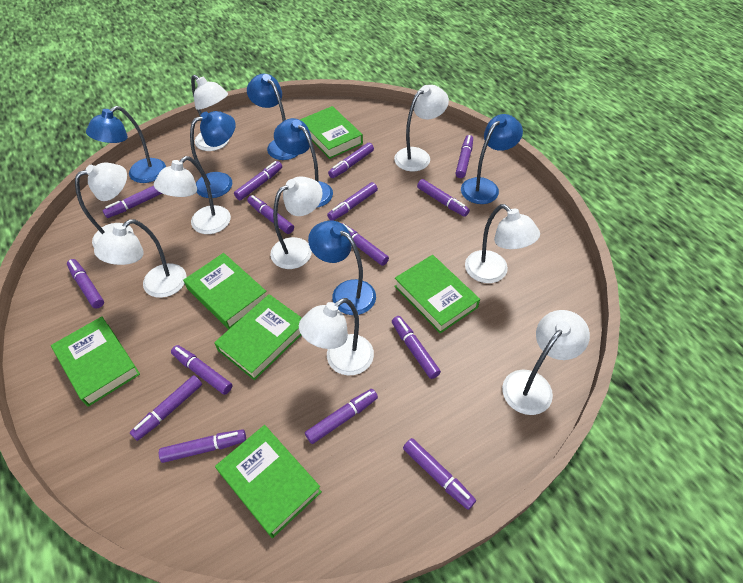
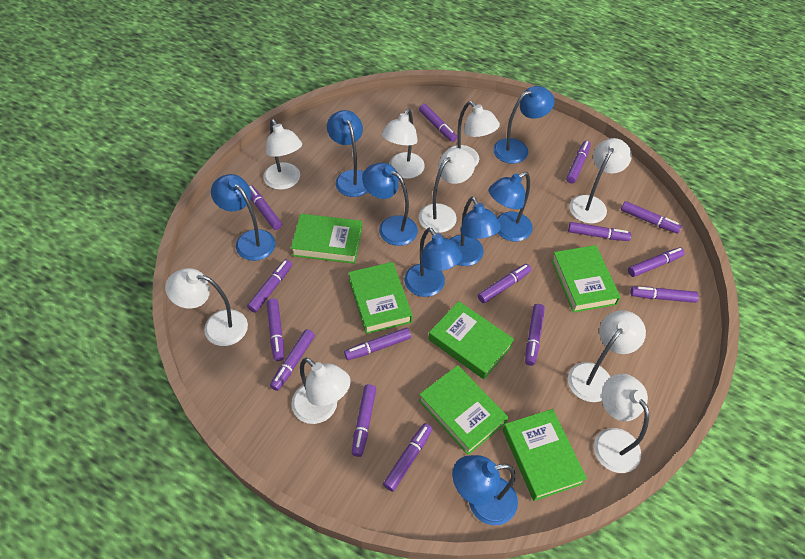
blue lamp: [86,106,166,183] [190,111,236,198] [247,74,298,160] [274,118,333,208] [308,220,376,315] [461,114,523,204] = 6 -> [211,174,276,261] [327,110,368,197] [362,163,418,246] [404,228,462,297] [450,197,501,266] [452,455,518,525] [489,172,533,241] [493,86,555,164] = 8

